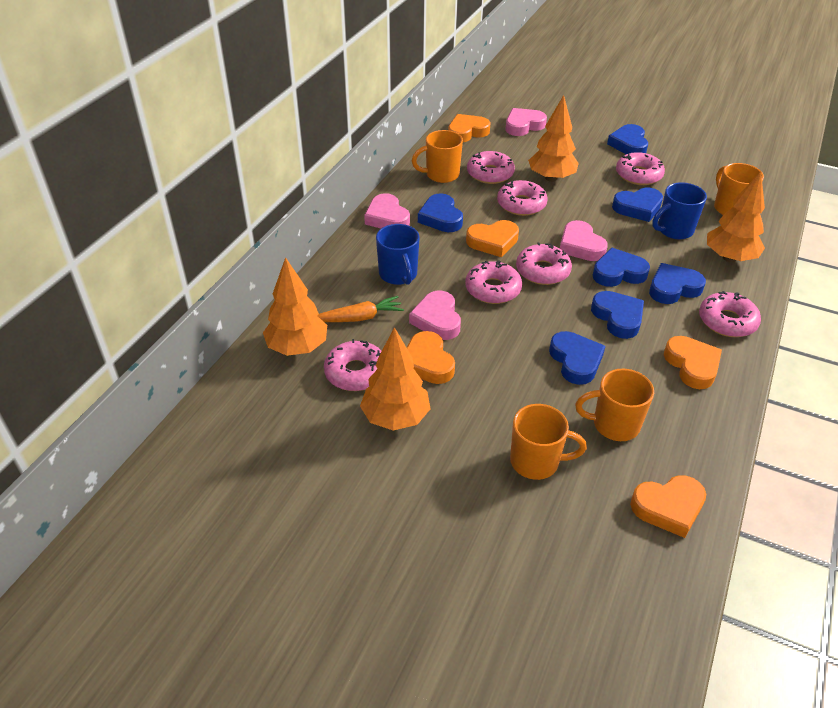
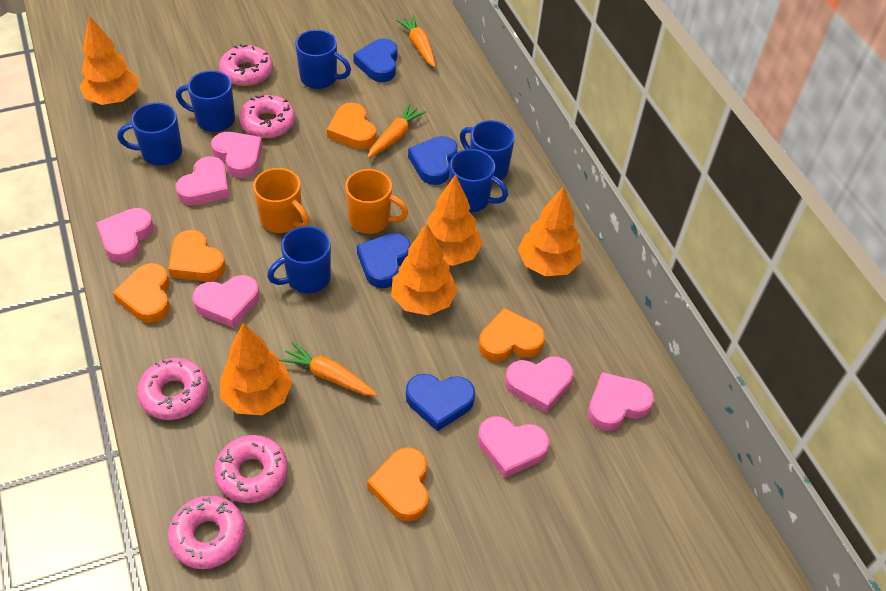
blue heart: [418,193,463,232] [549,331,605,385] [591,291,644,339] [593,248,650,287] [607,124,648,154] [612,188,663,222] [649,263,706,304] = 7 -> [353,38,398,82] [357,233,411,288] [406,374,475,431] [408,136,458,185] = 4
blue mug: [376,224,419,285] [652,182,707,239] = 2 -> [118,103,182,166] [176,71,235,132] [267,226,331,293] [295,30,351,89] [449,149,508,213] [460,120,515,180] = 6
orange carrot: [318,296,404,322] = 1 -> [279,341,377,396] [367,103,426,158] [396,15,436,67] = 3
orange mug: [412,130,463,183] [510,404,587,480] [575,369,654,441] [714,163,764,215] = 4 -> [253,168,309,233] [345,169,408,234] = 2
orange tree: [263,257,327,356] [360,327,431,430] [528,95,579,182] [707,171,765,262] = 4 -> [80,15,138,105] [220,323,292,415] [391,224,458,315] [421,174,483,266] [518,186,582,276] = 5
pink donut: [324,339,381,391] [465,261,522,304] [467,151,515,184] [497,180,548,216] [516,242,572,285] [616,152,665,185] [699,291,761,337] = 7 -> [137,358,208,420] [168,496,246,569] [214,435,288,503] [219,45,273,86] [239,95,295,138] = 5
pink heart: [364,193,410,228] [409,291,461,340] [505,108,547,136] [560,220,608,261] = 4 -> [96,208,154,263] [176,157,229,205] [193,275,260,328] [211,132,263,178] [478,416,549,478] [505,356,573,413] [588,372,654,431] = 7

